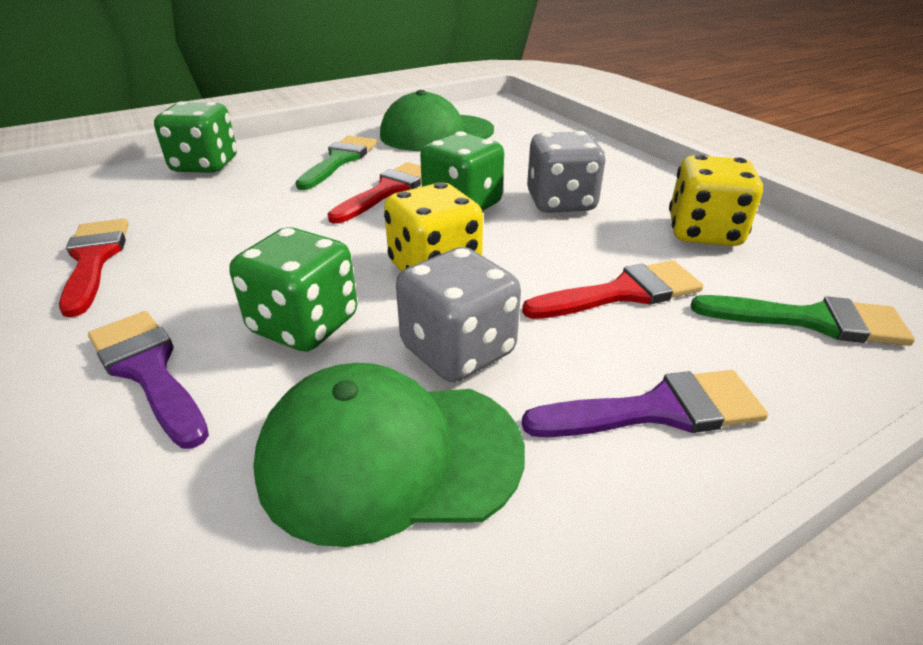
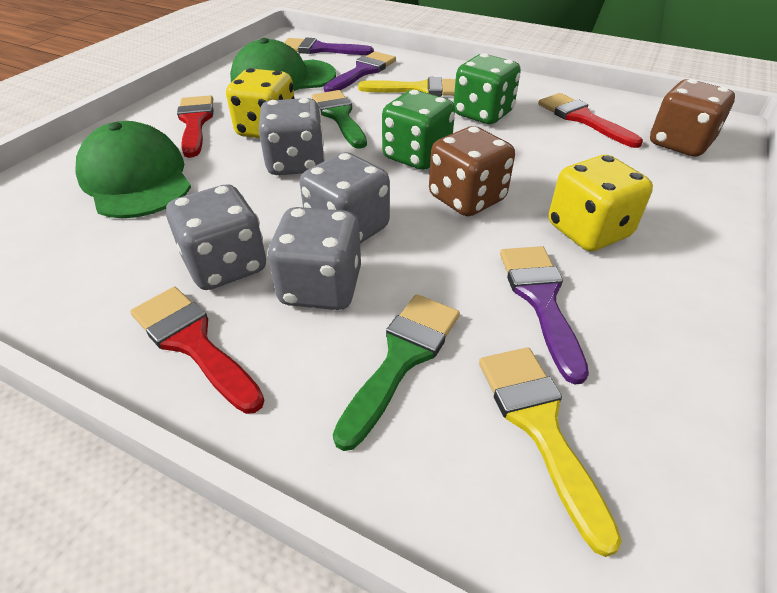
brown dice: none = 0 -> [429,126,515,217] [650,79,735,157] = 2
green dice: [154,101,237,173] [229,227,357,351] [420,131,504,211] = 3 -> [382,90,455,170] [454,53,521,124] = 2
grey dice: [396,247,521,382] [527,131,606,213] = 2 -> [166,185,266,290] [259,98,325,175] [267,207,361,310] [300,152,390,244] = 4
purple brush: [88,311,209,449] [522,370,768,437] = 2 -> [284,37,374,55] [324,51,396,92] [500,246,589,385] = 3
yellow brush: none = 0 -> [358,77,456,97] [479,347,622,557] = 2

